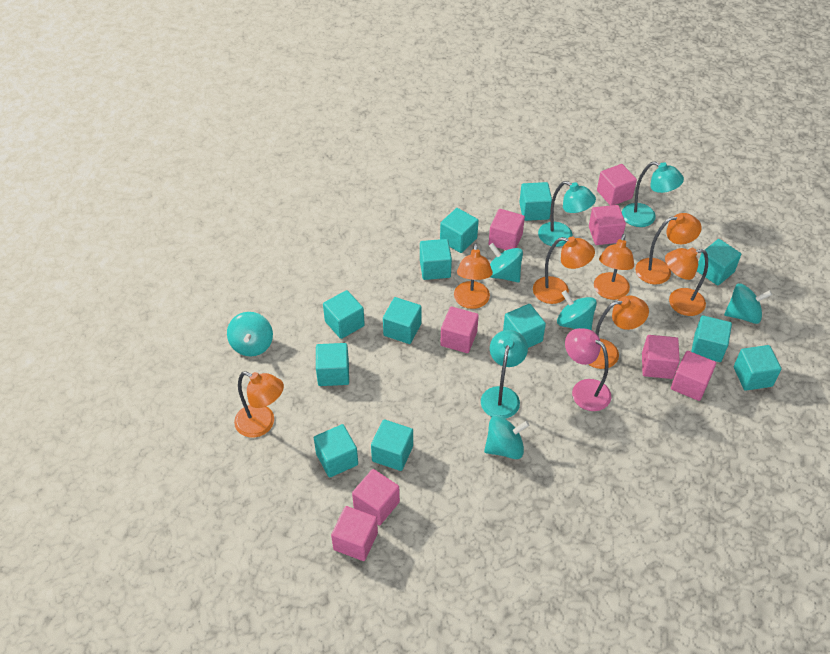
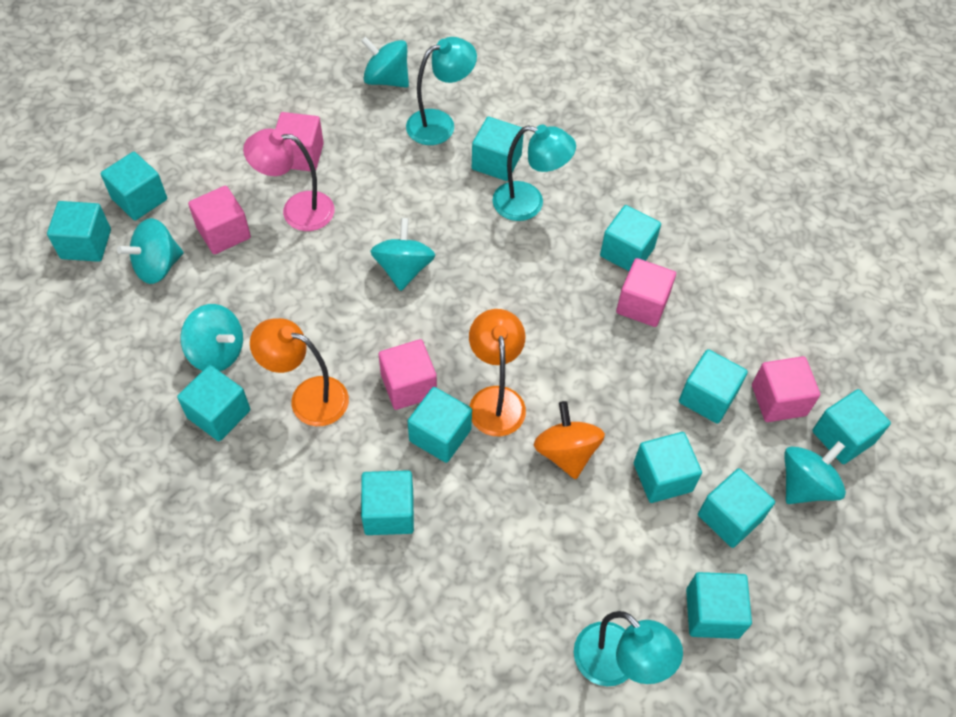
orange lamp: [234,371,284,438] [454,243,493,309] [533,237,595,304] [588,295,649,369] [594,234,634,300] [635,213,702,284] [665,247,708,316] = 7 -> [250,318,349,426] [469,309,526,436] = 2
orange spinning top: none = 0 -> [534,401,605,479] = 1
pink cube: [331,506,378,561] [352,469,400,525] [440,307,479,353] [489,209,525,250] [589,205,626,245] [597,164,637,206] [642,335,680,379] [671,351,716,401] = 8 -> [188,186,251,254] [275,112,324,171] [379,339,437,410] [616,258,676,327] [752,356,820,422] = 5

